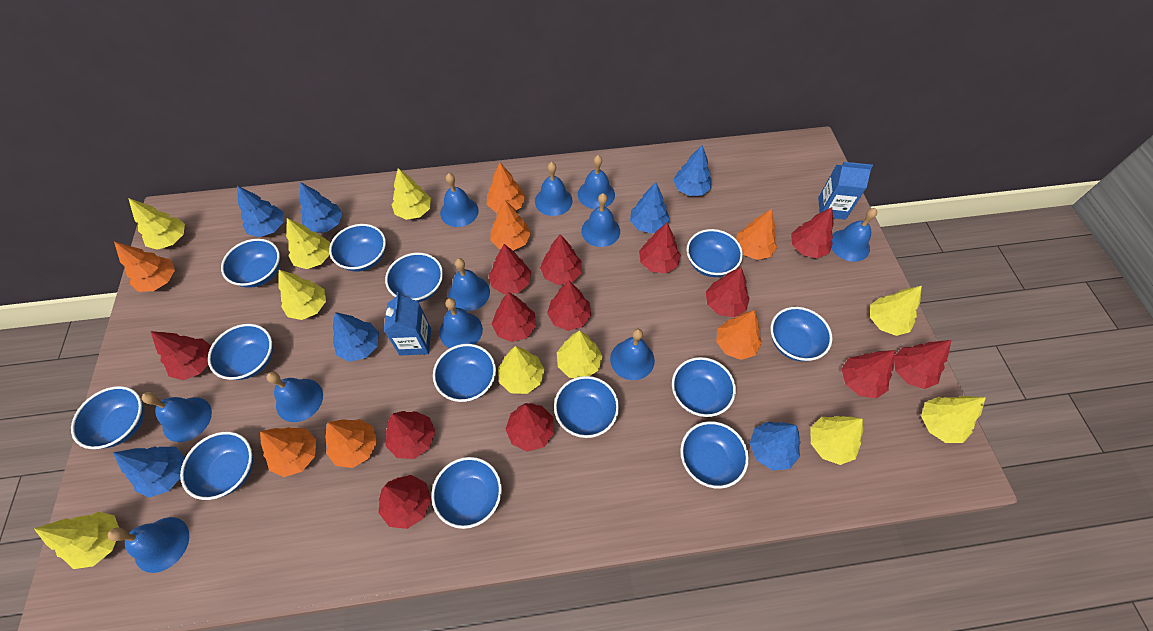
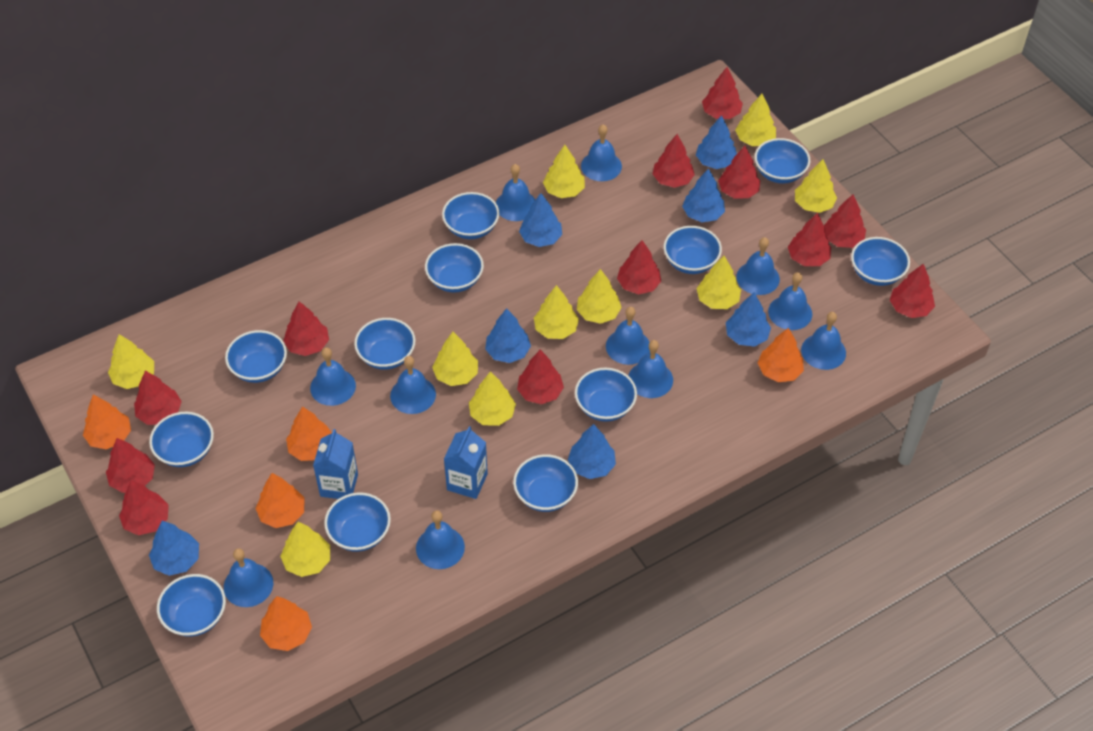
blue bowl: [71,386,145,449] [180,432,253,500] [208,324,273,380] [221,239,280,288] [329,224,386,272] [385,253,443,302] [431,457,502,529] [433,344,496,402] [554,376,619,438] [672,357,736,417] [680,421,749,489] [686,229,743,277] [771,307,832,361] = 13 -> [149,412,214,467] [157,574,226,637] [225,330,287,383] [324,492,391,552] [354,318,415,370] [425,243,484,292] [442,192,499,239] [513,454,578,512] [575,368,637,422] [664,226,722,274] [755,138,810,183] [851,237,910,286] = 12
orange tree: [114,242,175,292] [260,427,316,477] [325,419,377,468] [487,163,526,212] [490,199,531,250] [716,310,762,360] [736,209,777,260] = 7 -> [83,394,131,449] [255,473,304,528] [260,596,312,651] [286,406,332,461] [758,328,804,382] = 5
red tree: [151,331,211,380] [378,475,431,529] [386,411,435,459] [489,244,531,294] [492,292,536,342] [505,403,554,452] [540,234,582,285] [547,281,591,331] [639,223,681,273] [706,267,749,317] [791,207,834,258] [841,350,895,398] [894,340,951,389] = 13 -> [106,438,155,493] [119,480,169,535] [134,371,182,425] [283,301,329,356] [517,350,564,404] [617,240,661,295] [653,134,695,188] [702,67,743,119] [718,146,761,198] [788,213,831,266] [824,194,866,248] [890,263,935,318] = 12

